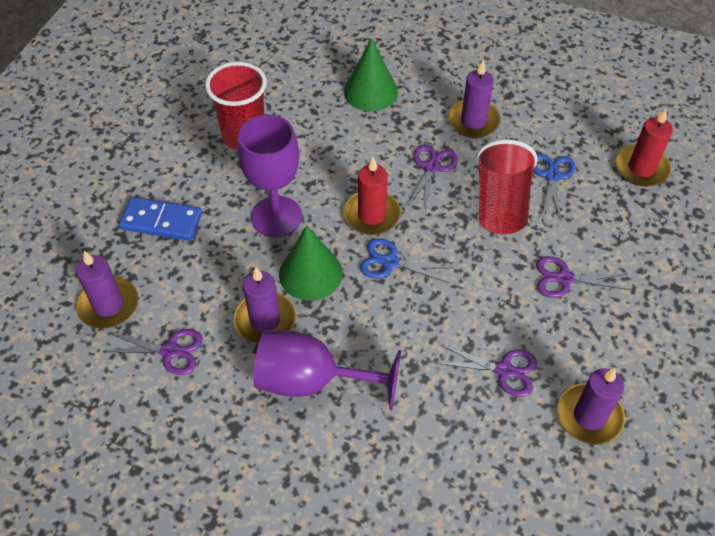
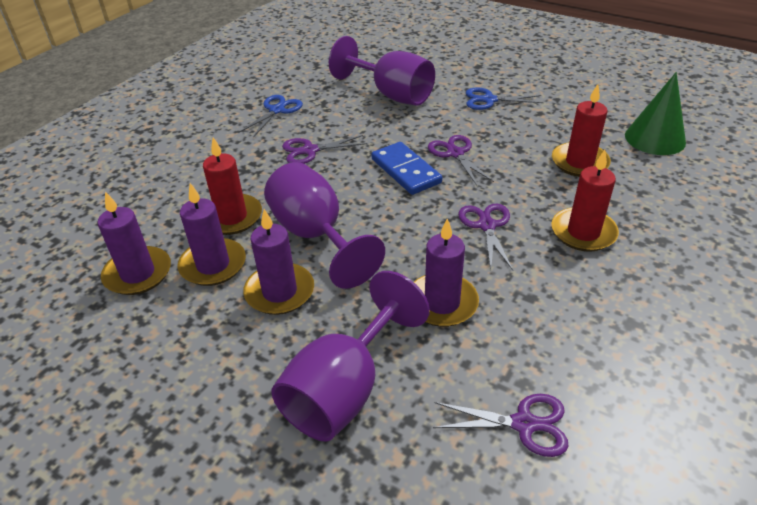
green cone: [279,226,343,301] [344,38,398,111] = 2 -> [625,72,686,155] = 1
purple goblet: [238,115,302,237] [253,330,401,410] = 2 -> [264,162,385,289] [271,271,430,441] [329,36,435,106] = 3
red candle: [343,157,401,235] [615,109,673,187] = 2 -> [203,137,262,235] [551,150,619,252] [552,84,611,177] = 3
red cup: [205,62,267,150] [476,139,538,234] = 2 -> none = 0

